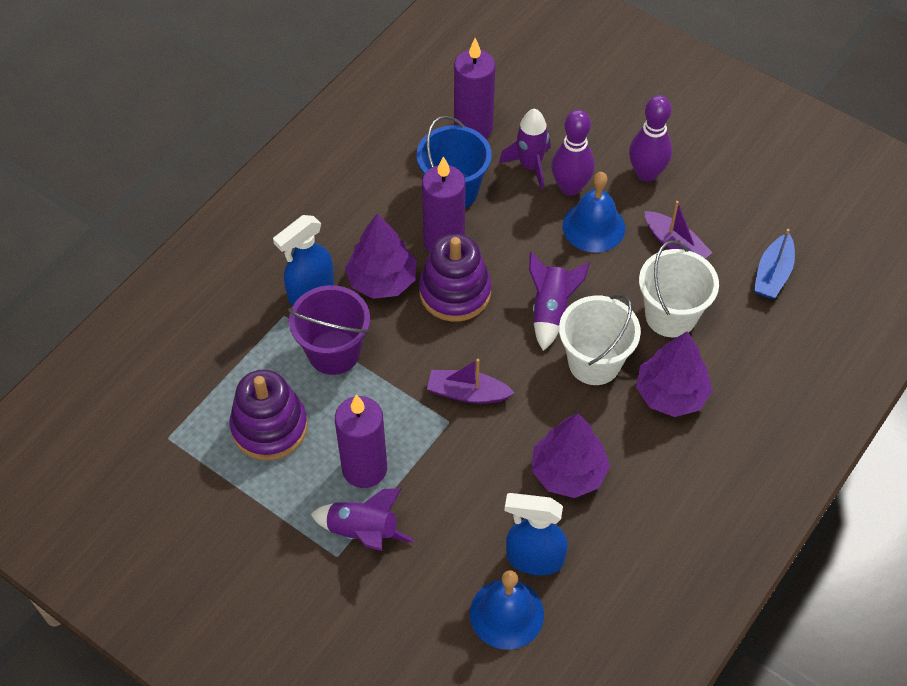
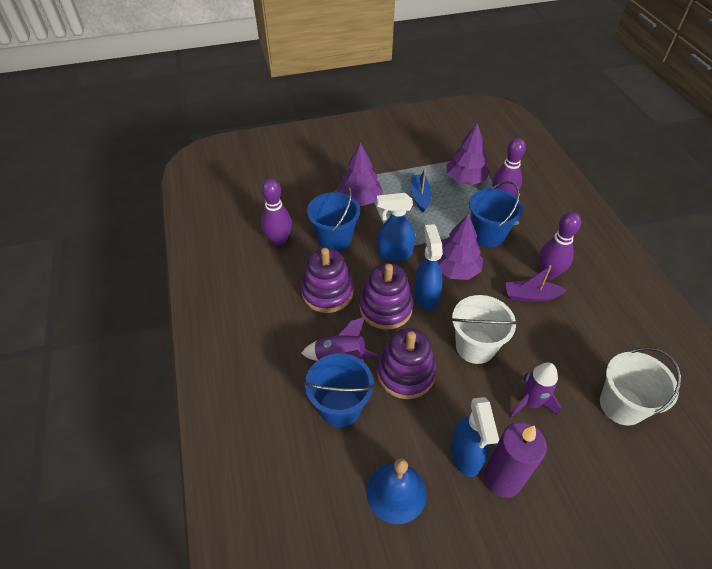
blue bell: [470,570,544,650] [563,172,625,253] = 2 -> [366,458,427,524] = 1
blue bucket: [417,115,492,208] = 1 -> [304,353,375,427] [307,185,360,251] [469,181,523,247] = 3
blue spray bottle: [273,215,334,305] [505,493,568,575] = 2 -> [377,193,415,262] [414,224,443,310] [451,397,499,477] = 3
purple boat: [427,359,514,404] [644,201,713,259] = 2 -> [505,265,567,302] = 1
purple bowling pin: [551,110,595,196] [629,95,672,182] = 2 -> [261,179,292,246] [492,138,526,195] [539,212,581,279] = 3
purple bucket: [288,285,370,375] = 1 -> none = 0
purple candle: [335,395,387,488] [422,156,466,253] [454,38,495,139] = 3 -> [484,422,547,498] = 1
purple rocket: [311,488,414,551] [499,109,551,190] [529,252,590,351] = 3 -> [301,317,378,361] [509,362,561,418] = 2
purple stacking toy: [229,369,308,460] [419,234,491,322] = 2 -> [301,248,353,313] [360,263,413,330] [377,328,436,399] = 3

